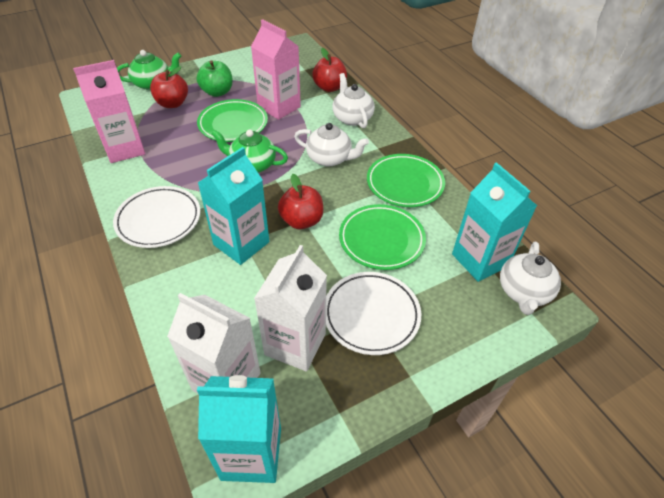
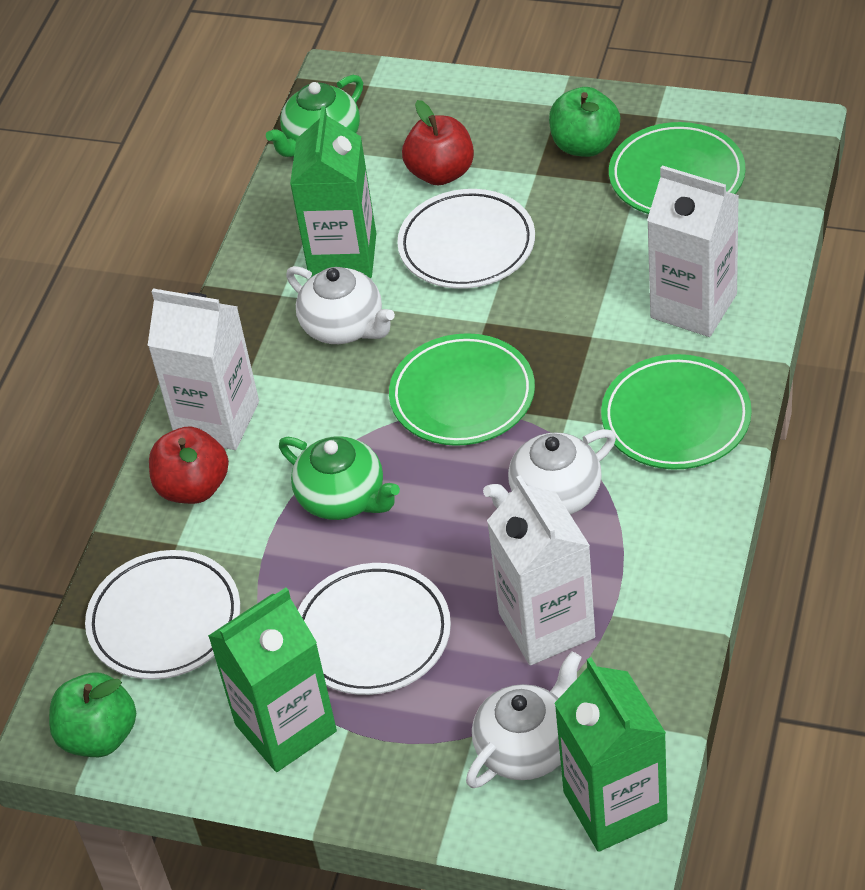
green apple: [197,60,233,97] = 1 -> [49,673,136,757] [549,87,620,157] = 2
green carton: none = 0 -> [208,587,337,772] [290,106,376,279] [554,657,668,852] = 3
pink carton: [73,60,145,163] [251,19,301,120] = 2 -> none = 0
red apple: [150,66,188,108] [278,174,323,229] [313,48,347,92] = 3 -> [149,426,229,504] [402,100,474,185] = 2
turquoise carton: [197,375,281,483] [198,147,269,265] [452,162,537,282] = 3 -> none = 0
white carton: [167,293,261,394] [254,245,327,372] = 2 -> [147,288,259,450] [487,475,595,666] [647,165,739,337] = 3
white plate: [113,186,201,248] [326,272,421,355] = 2 -> [85,550,240,680] [298,563,451,695] [397,189,535,289] = 3

